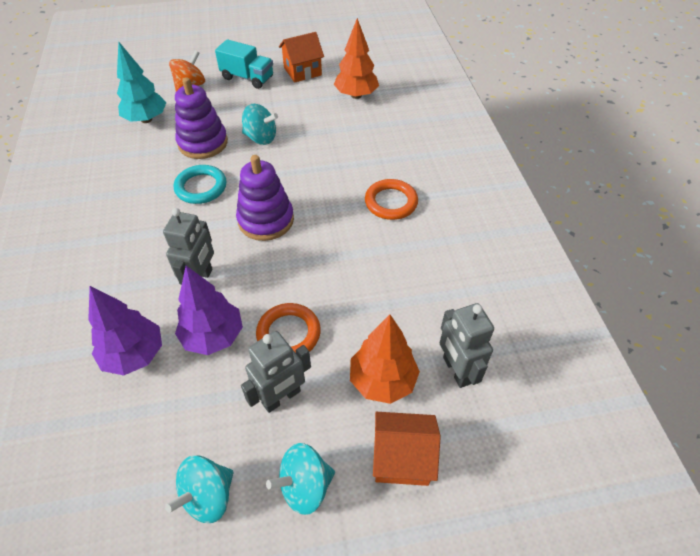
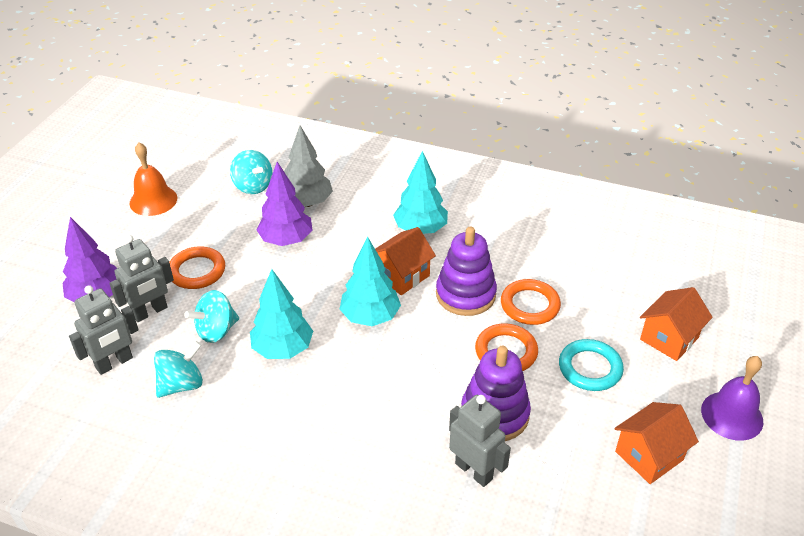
grey tree: none = 0 -> [284,125,333,207] = 1
orange bell: none = 0 -> [129,142,177,216] = 1
orange house: [279,32,324,83] [373,412,441,486] = 2 -> [375,227,436,295] [615,402,699,484] [640,287,713,361] = 3
orange ring: [256,303,321,353] [365,179,418,220] = 2 -> [169,246,225,289] [475,323,538,371] [501,279,561,325] = 3
orange spinning top: [169,50,205,91] = 1 -> none = 0
orange tree: [334,18,379,99] [350,314,420,404] = 2 -> none = 0
purple bell: none = 0 -> [701,356,763,441] = 1
turquoise tree: [117,42,166,123] = 1 -> [250,269,313,359] [340,237,401,326] [393,151,448,234] = 3
turquoise truck: [215,39,273,89] = 1 -> none = 0

